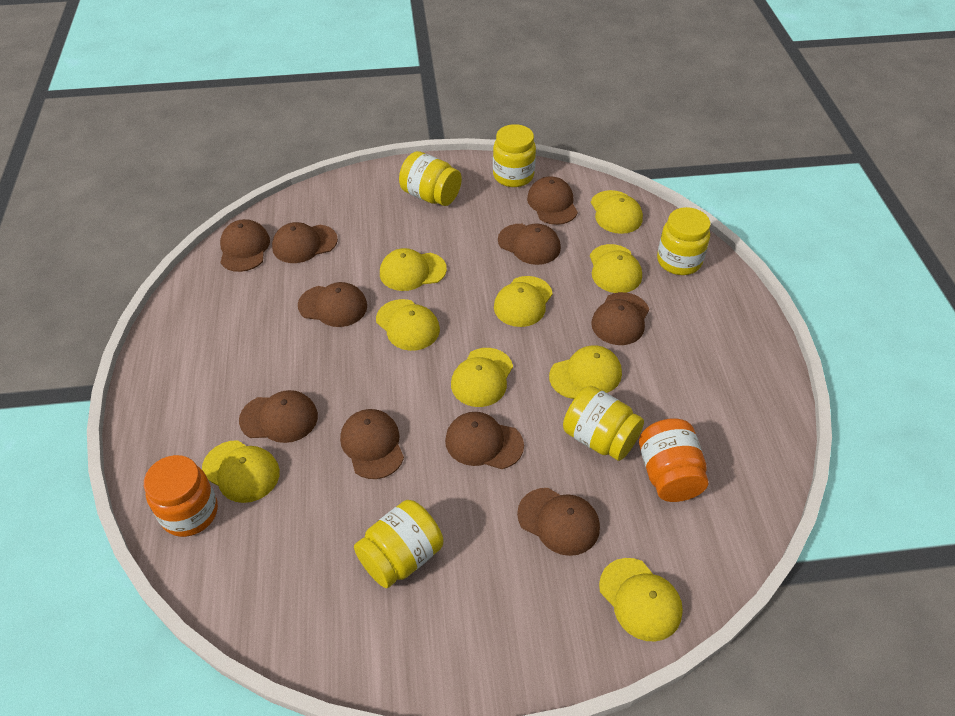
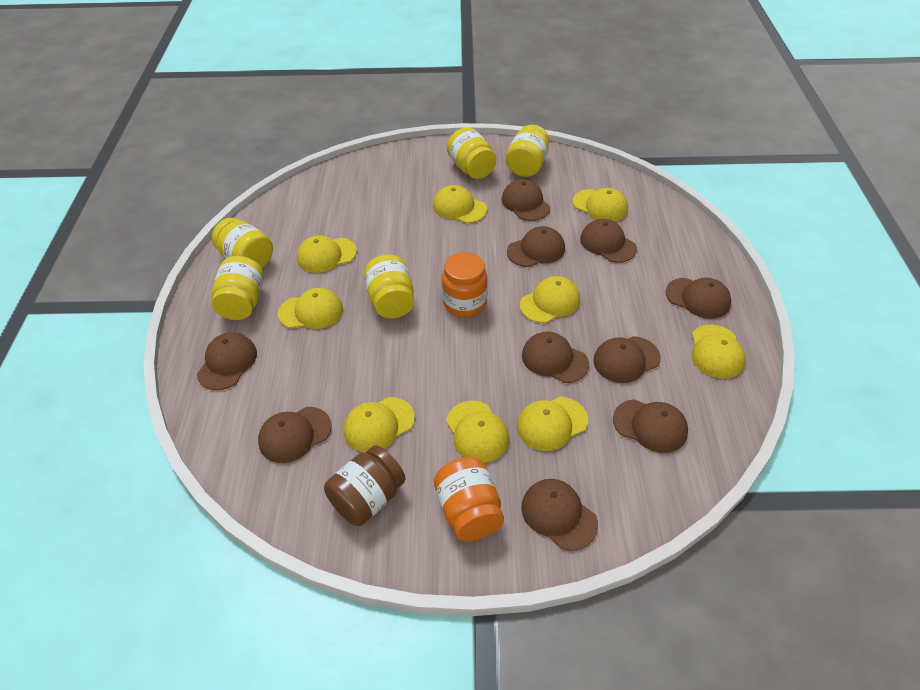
brown jar: none = 0 -> [324,445,406,526] = 1

